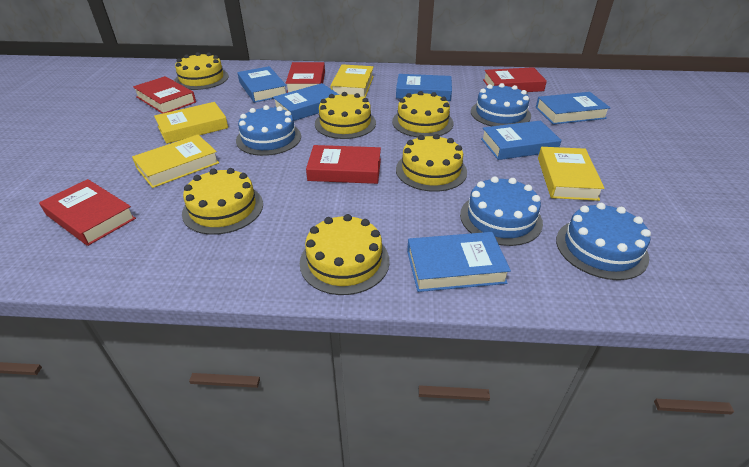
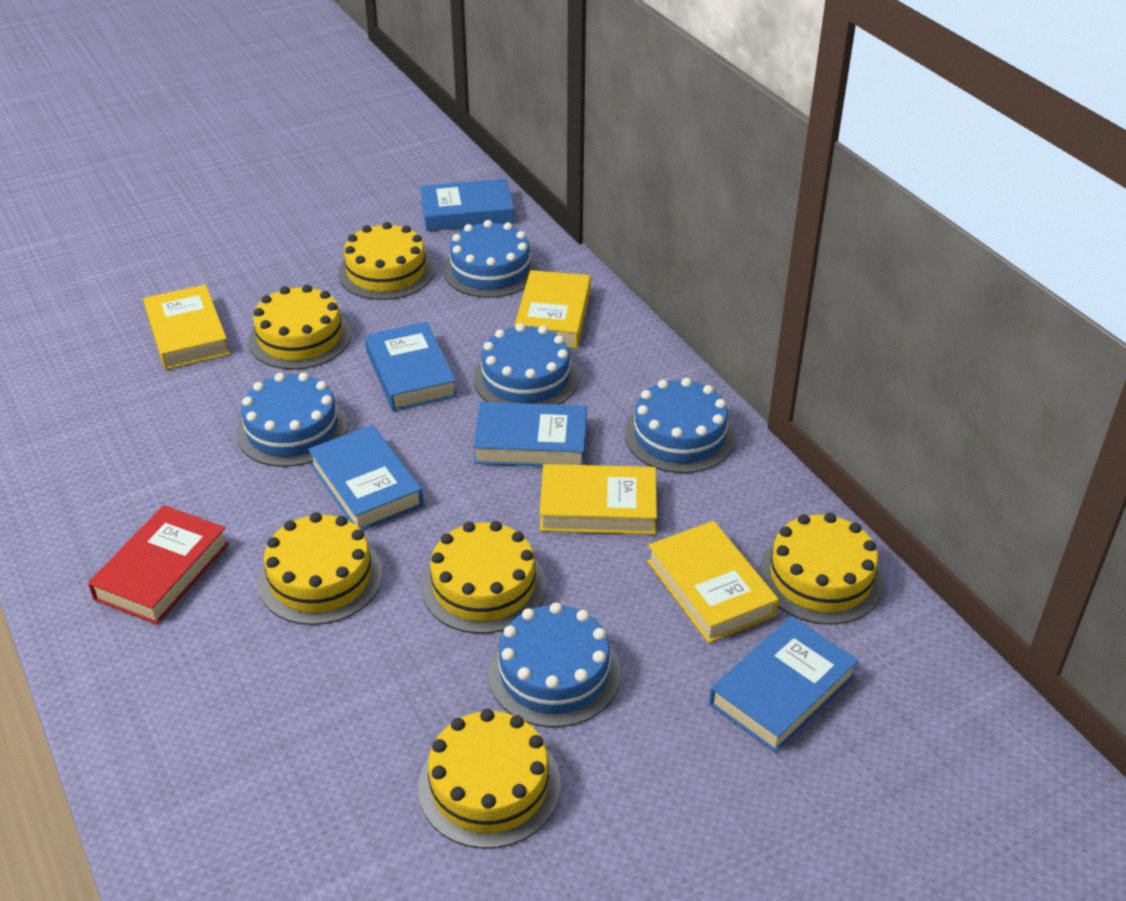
blue book: [238,66,286,103] [273,83,339,121] [396,74,452,101] [407,232,511,292] [481,120,561,160] [536,92,610,125] = 6 -> [308,425,424,531] [365,322,457,411] [420,179,514,231] [473,402,587,467] [709,616,858,753] = 5
blue cake: [236,105,301,156] [460,176,543,246] [471,83,531,126] [556,203,651,280] = 4 -> [236,372,348,467] [443,220,538,298] [473,323,579,405] [488,602,621,727] [625,378,735,473] = 5
red book: [39,179,136,246] [133,76,196,114] [286,62,325,93] [306,145,381,184] [483,67,547,92] = 5 -> [88,505,229,625] = 1

